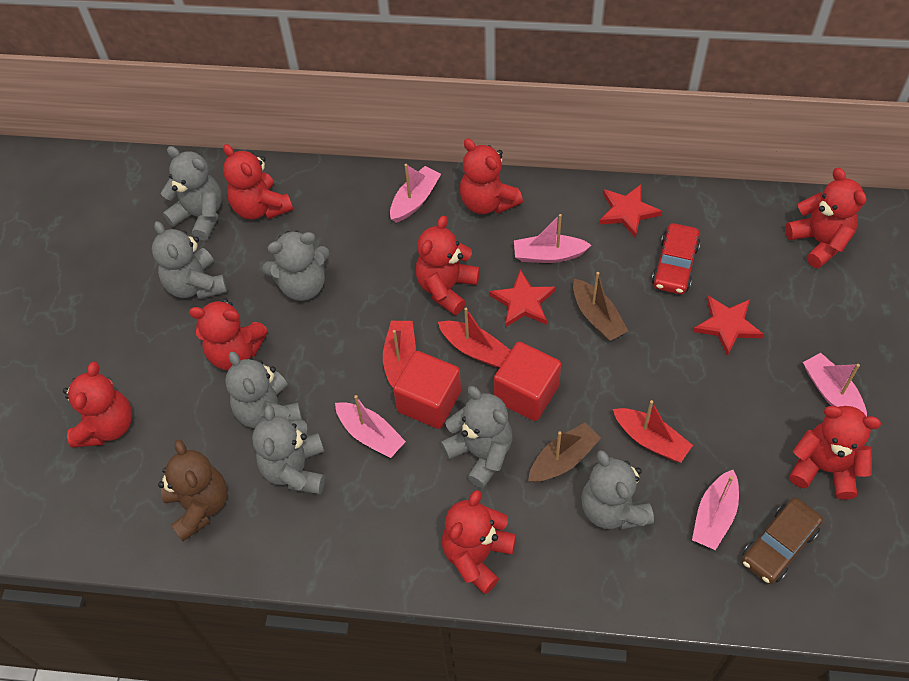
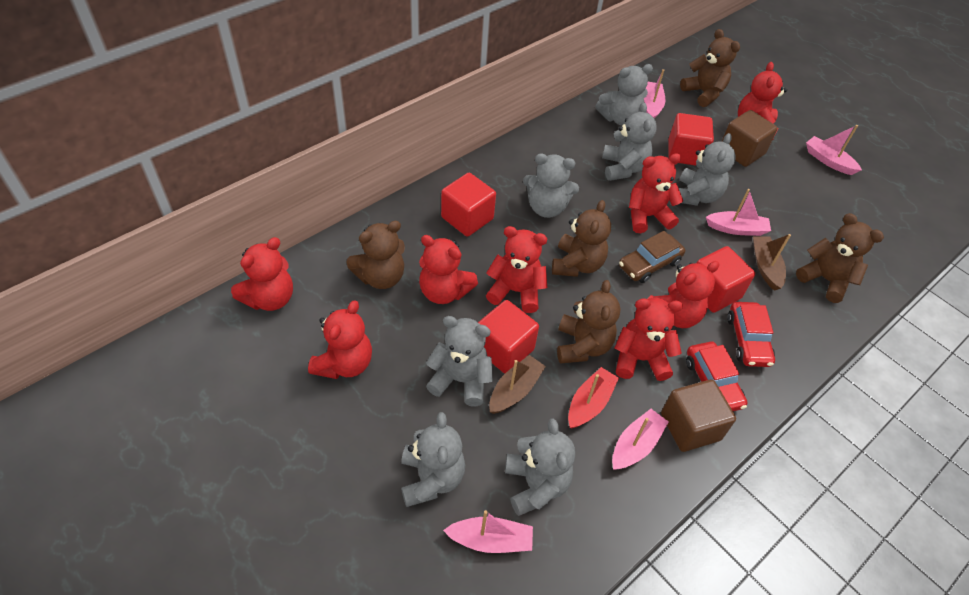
brown cube: none = 0 -> [661,379,736,452] [722,110,778,167] = 2
brown teddy bear: [158,440,227,541] = 1 -> [346,221,405,289] [552,200,611,277] [557,280,620,364] [680,29,740,107] [796,213,884,303] = 5
red boat: [383,321,416,388] [438,307,511,368] [613,400,693,463] = 3 -> [568,367,619,429] = 1
red car: [652,223,700,294] = 1 -> [686,342,748,411] [727,302,775,367] = 2
red cube: [393,351,461,429] [494,342,561,421] = 2 -> [441,173,496,237] [478,300,539,373] [668,113,714,165] [697,246,755,313] = 4
red star: [489,269,556,327] [599,185,662,238] [693,296,764,356] = 3 -> none = 0

